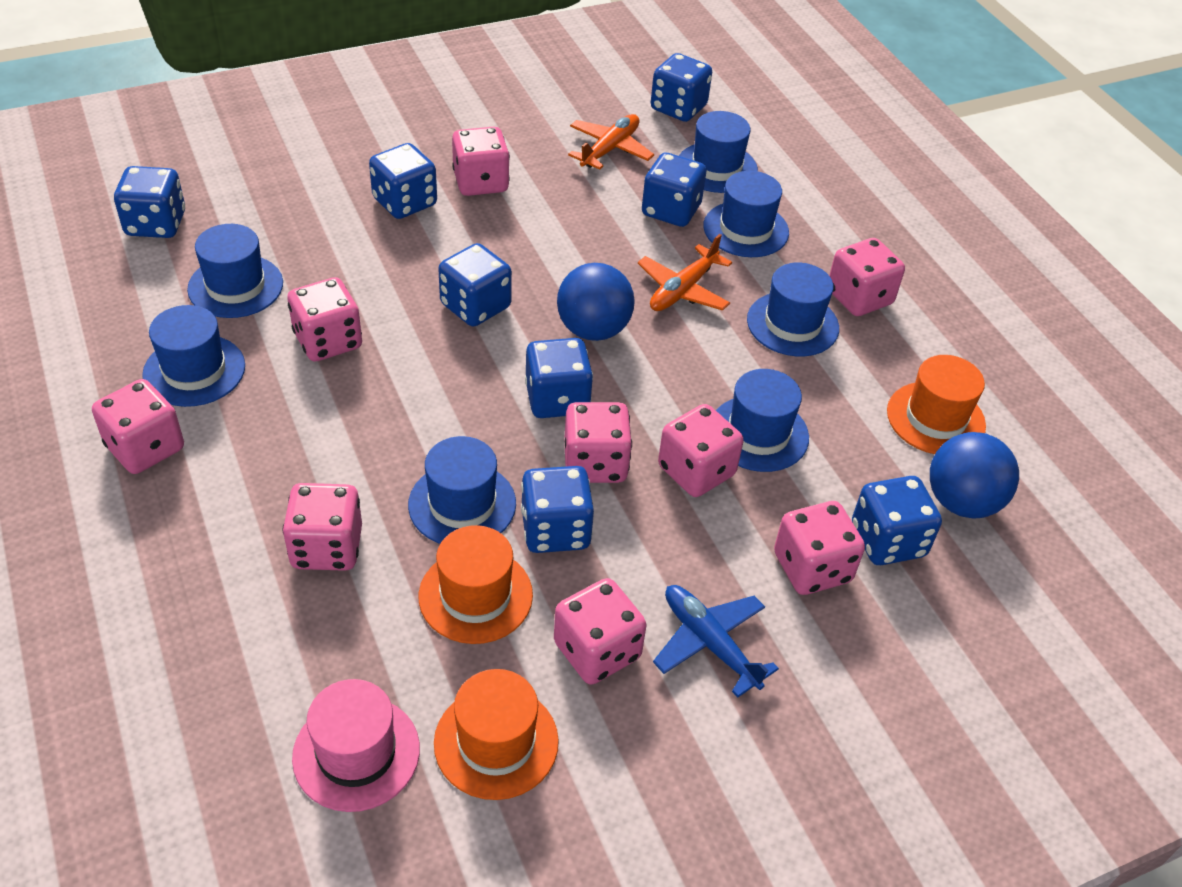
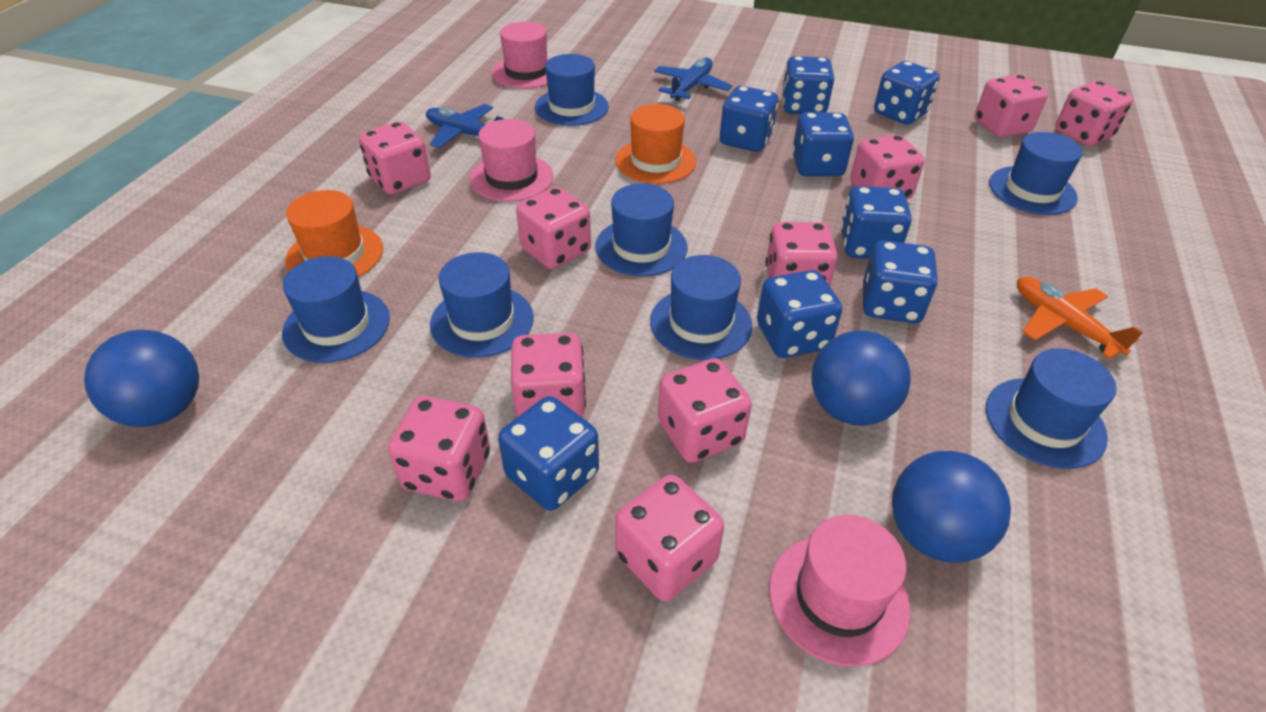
blue ball: [557,263,635,341] [930,432,1019,518] = 2 -> [84,330,199,427] [811,331,911,426] [892,451,1011,563] = 3
blue plane: [653,585,779,698] = 1 -> [426,104,503,148] [654,58,732,101] = 2
orange hat: [419,525,533,644] [434,669,559,800] [887,355,986,454] = 3 -> [285,190,383,277] [616,104,696,184] = 2
orange plane: [568,114,654,170] [638,234,732,311] = 2 -> [1017,277,1143,359] = 1
pink dice: [92,379,184,474] [283,483,362,571] [287,277,362,362] [452,126,510,196] [554,578,647,685] [564,402,632,483] [658,404,744,497] [774,501,865,595] [829,238,905,316] = 9 -> [359,121,431,195] [388,396,490,502] [511,333,586,418] [516,187,591,269] [615,475,724,602] [658,358,752,463] [765,222,837,286] [850,134,925,199] [975,74,1048,137] [1055,81,1133,146] = 10
pink hat: [292,679,420,812] = 1 -> [470,119,554,202] [492,22,549,89] [769,515,910,667] = 3

